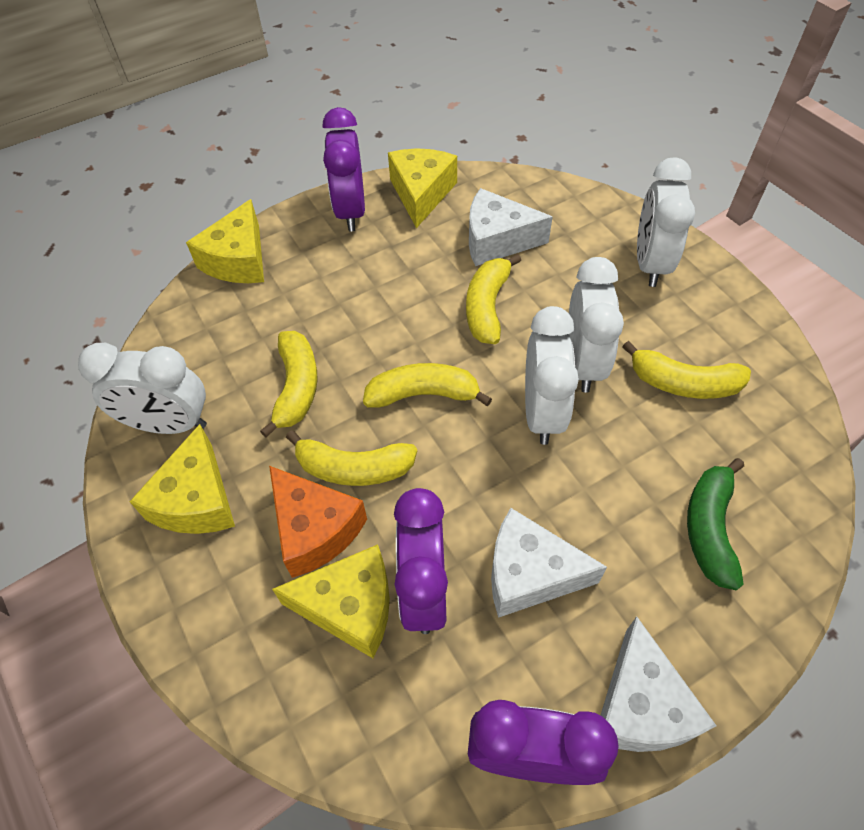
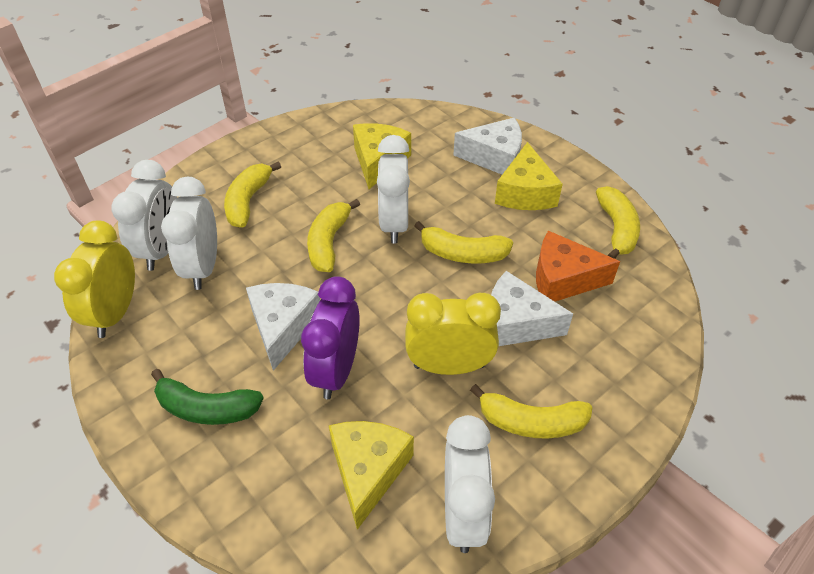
purple clock: [322,107,365,231] [394,488,448,634] [468,700,619,785] = 3 -> [301,276,360,399] = 1
yellow cheese: [130,424,235,534] [186,199,264,283] [272,544,390,658] [388,148,457,228] = 4 -> [329,421,414,530] [353,123,411,189] [495,142,563,210] = 3
yellow clock: none = 0 -> [54,221,135,338] [405,293,501,375] = 2

